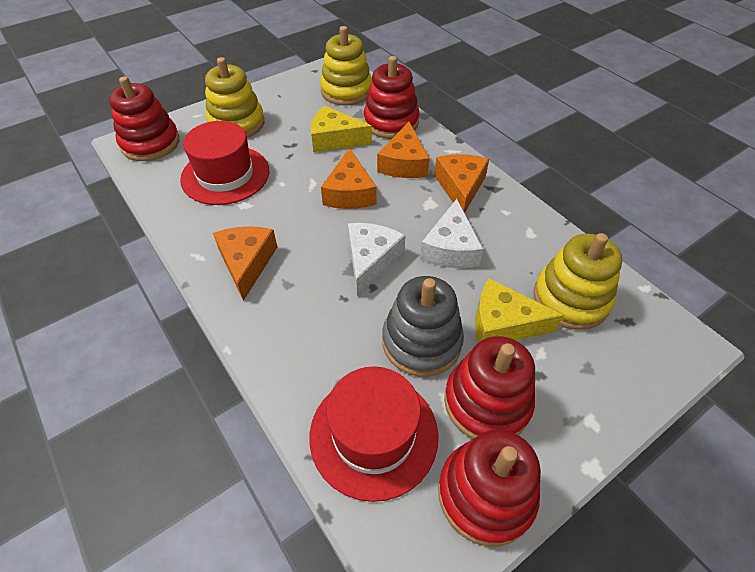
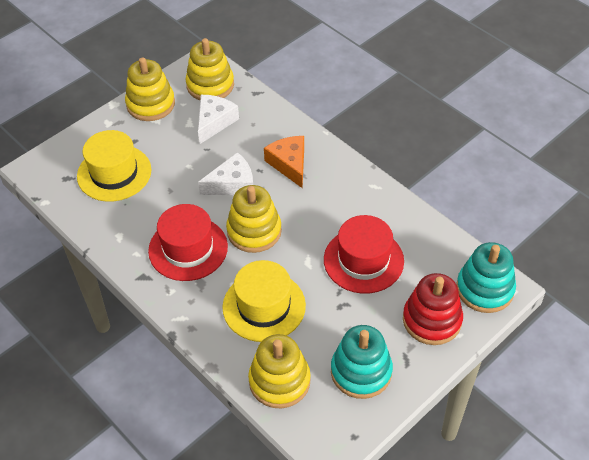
grey stacking toy: [382,276,464,377] = 1 -> none = 0
orange cheese: [213,226,277,301] [321,148,377,209] [377,122,430,178] [434,154,489,213] = 4 -> [264,136,304,188] = 1
red stacking toy: [109,76,180,161] [364,56,420,139] [438,430,541,547] [444,336,535,439] = 4 -> [403,273,463,345] = 1
turquoise stacking toy: none = 0 -> [331,325,393,399] [456,242,516,313] = 2
yellow cheese: [311,105,372,152] [475,278,564,343] = 2 -> none = 0
yellow hat: none = 0 -> [77,130,152,202] [222,260,306,342] = 2
yellow stacking toy: [205,57,265,138] [320,26,372,105] [533,233,622,330] = 3 -> [125,57,175,121] [185,38,234,100] [226,185,282,253] [248,334,311,408] = 4

